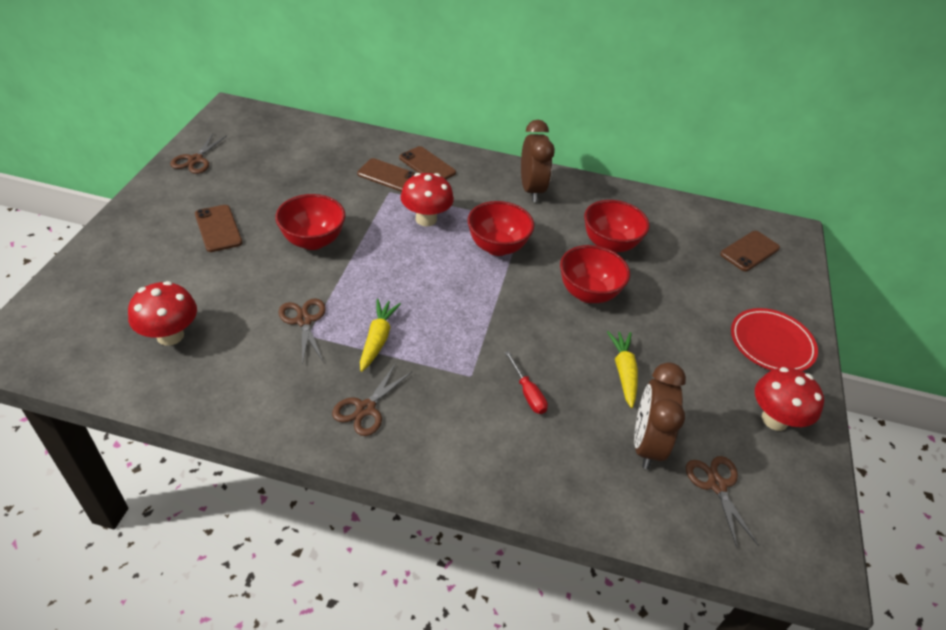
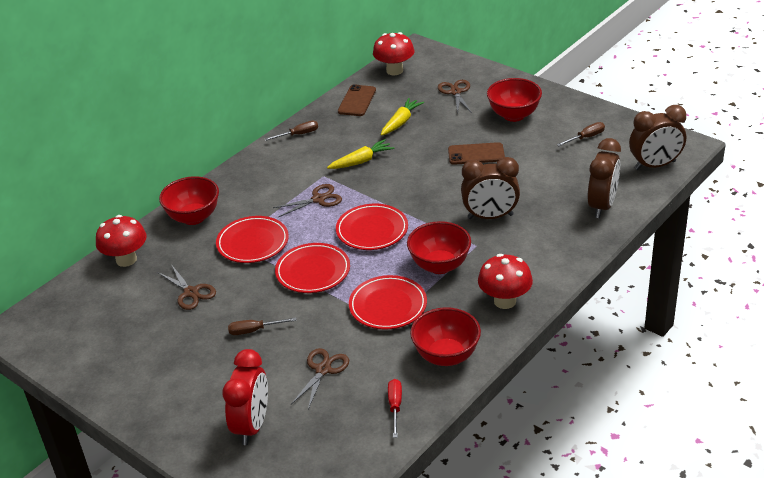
brown clock: [521,120,555,202] [634,362,686,469] = 2 -> [461,157,520,219] [588,138,621,218] [629,105,686,170] = 3
brown phone: [195,205,242,252] [357,158,415,192] [399,146,456,179] [720,231,780,271] = 4 -> [338,84,376,116] [448,142,505,165] = 2
brown screwdriver: none = 0 -> [228,317,297,335] [265,121,318,141] [557,122,605,146] = 3
red clock: none = 0 -> [222,349,268,445] = 1
red plate: [731,308,818,371] = 1 -> [216,216,289,263] [275,243,350,293] [336,204,408,250] [349,275,427,330] = 4

